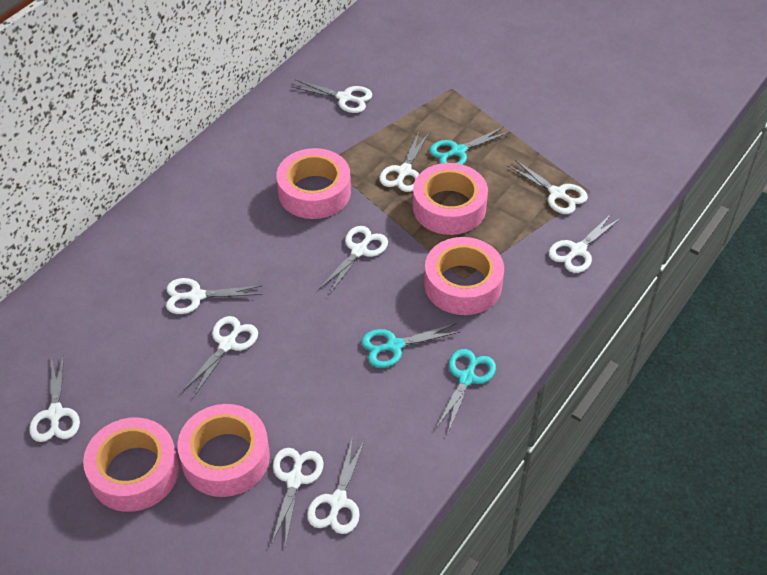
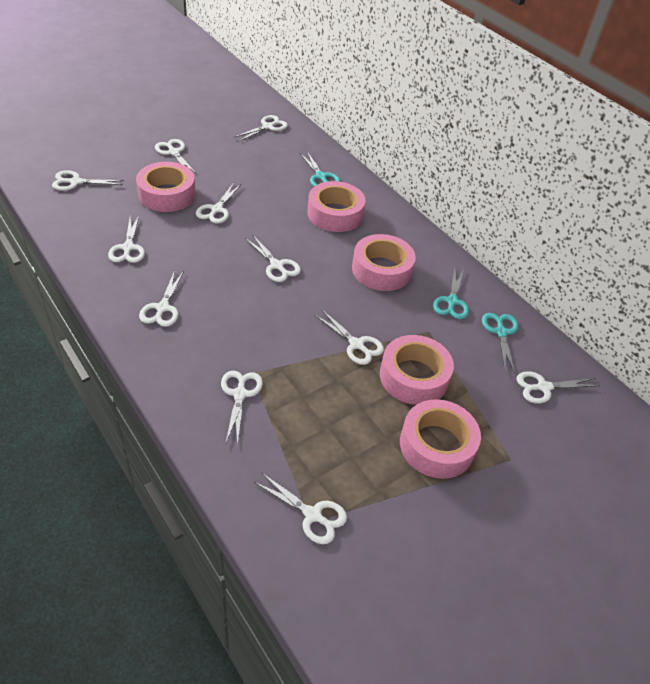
white scissors: [29,355,80,442] [166,278,262,314] [183,316,258,396] [271,448,324,547] [291,79,372,113] [307,436,365,534] [319,226,388,295] [379,132,429,192] [507,159,588,214] [549,213,621,273] = 10 -> [52,170,124,191] [108,215,145,263] [139,270,184,327] [155,139,196,173] [196,183,241,224] [221,371,263,446] [235,115,288,141] [245,235,301,282] [254,473,347,544] [315,310,384,365] [517,371,600,404] = 11

